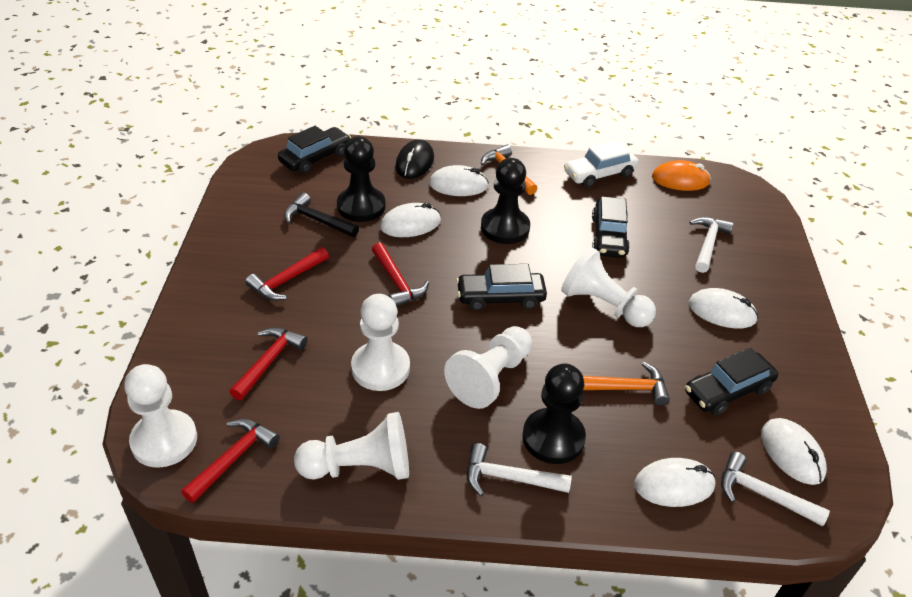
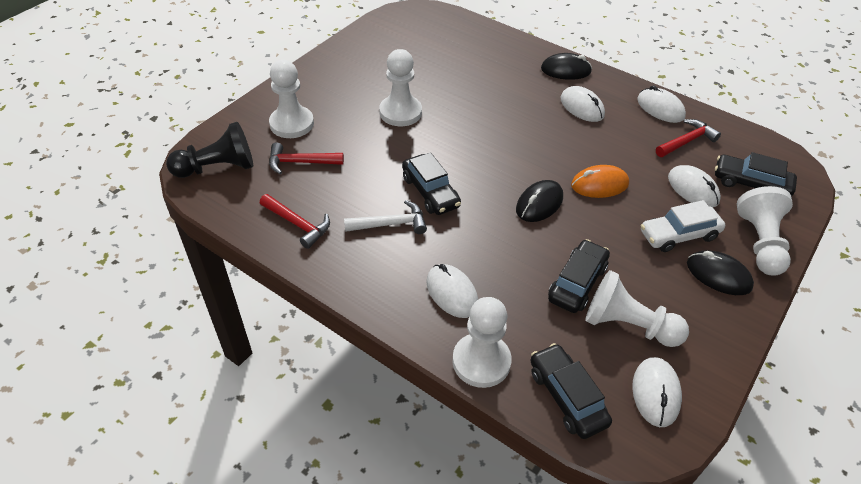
black hammer: [284,192,359,237] = 1 -> none = 0
black mouse: [395,139,434,179] = 1 -> [516,180,563,222] [541,53,592,80] [687,250,754,295] = 3
black pawn: [337,136,386,222] [481,158,530,244] [522,364,586,464] = 3 -> [166,122,253,178] = 1
orange hammer: [481,144,537,195] [583,362,670,406] = 2 -> none = 0
red hammer: [181,419,280,503] [229,327,308,400] [245,247,329,301] [372,242,429,307] = 4 -> [260,194,330,249] [269,143,344,174] [656,119,721,157] = 3
white hammer: [467,443,572,496] [689,217,734,273] [721,452,830,526] = 3 -> [344,200,427,234] = 1

